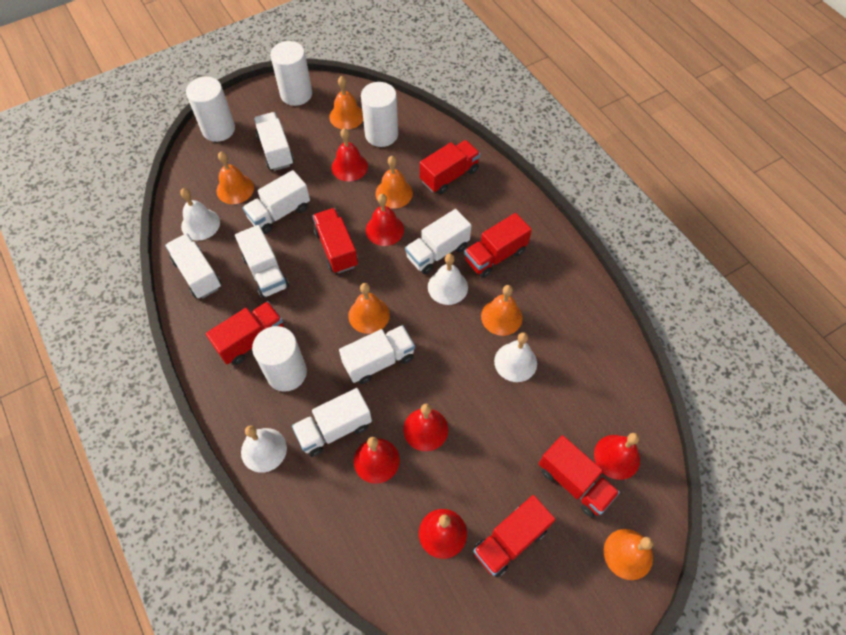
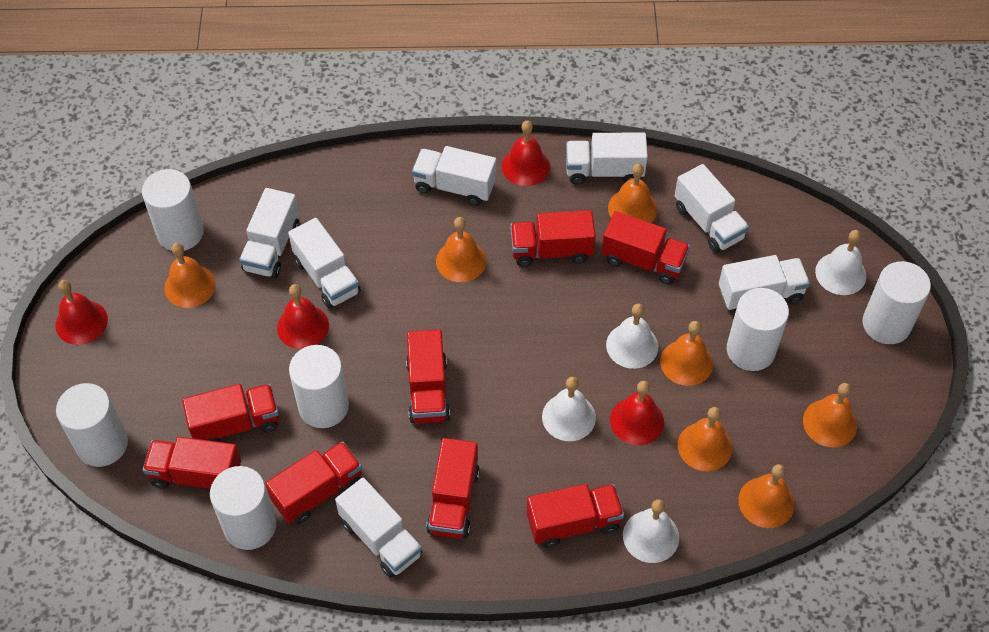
orange bell: [217,151,254,204] [329,76,363,130] [348,283,390,334] [375,156,413,209] [481,285,523,336] [604,529,653,580] = 6 -> [164,243,216,308] [436,217,486,282] [608,163,657,223] [660,321,713,386] [678,407,732,471] [738,464,794,528] [803,383,857,447] = 7
red bell: [331,128,368,181] [354,437,400,484] [366,194,404,246] [403,404,448,451] [419,509,467,559] [594,433,640,480] = 6 -> [56,280,108,345] [277,284,329,349] [502,120,550,186] [610,381,664,445] = 4
red truck: [206,301,284,365] [313,208,358,273] [420,140,481,194] [464,213,532,278] [473,495,556,577] [539,435,620,517] = 6 -> [143,437,241,492] [182,384,279,442] [265,441,362,524] [406,330,450,423] [426,438,480,539] [510,210,596,267] [527,484,624,548] [602,211,690,285] = 8
white cylinder: [186,77,235,142] [252,326,307,392] [270,41,312,106] [361,82,398,147] = 4 -> [56,383,128,467] [142,169,204,251] [210,466,276,550] [289,345,349,428] [727,288,789,371] [862,261,931,344] = 6

